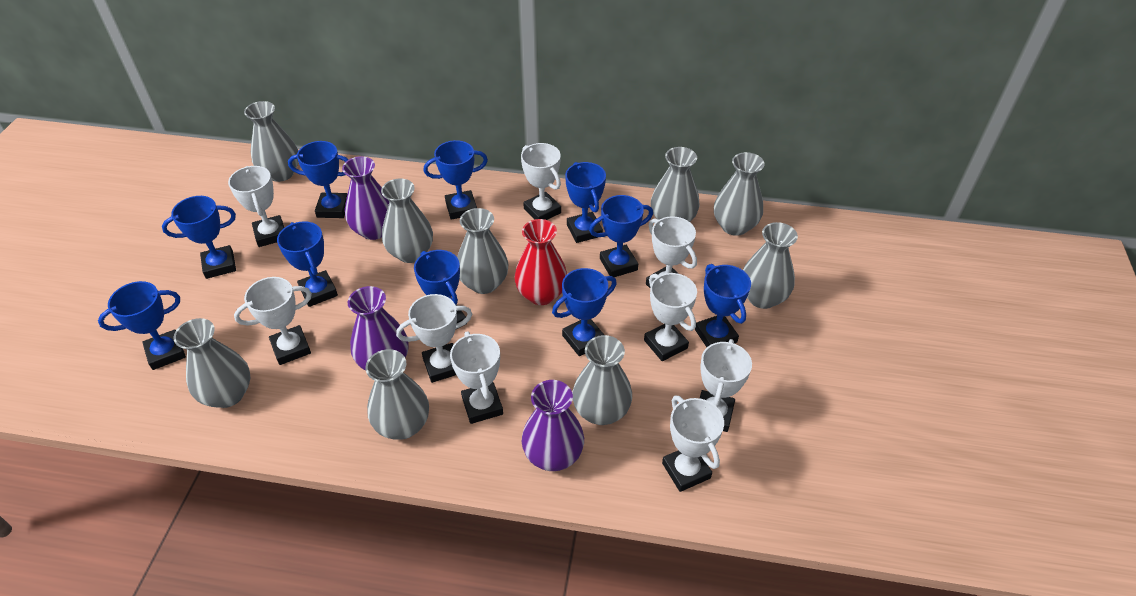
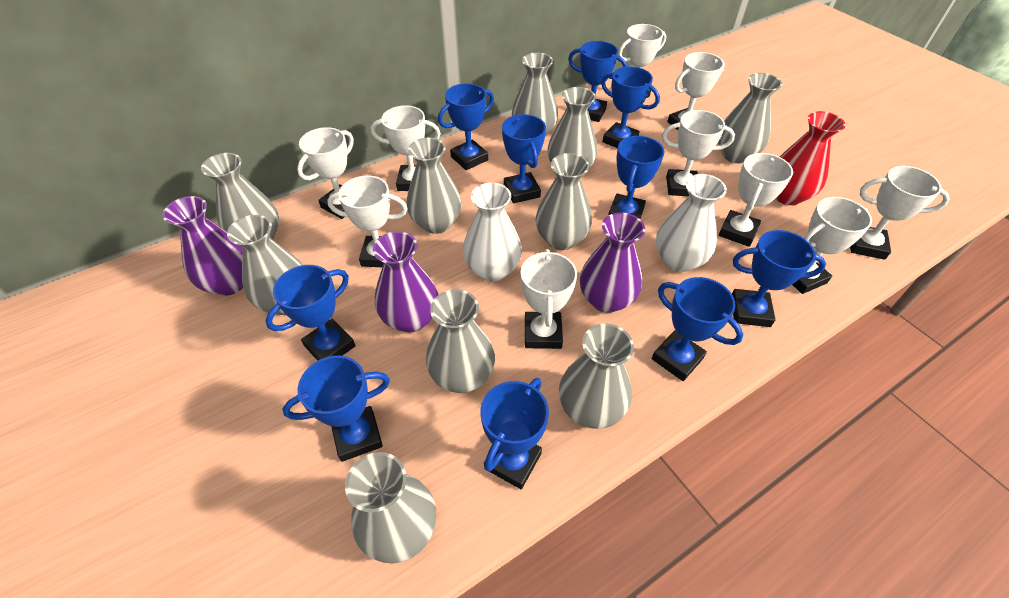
grey vase: [174,318,250,408] [244,101,299,182] [365,349,429,440] [381,178,433,263] [457,208,509,294] [572,335,632,425] [651,147,699,222] [714,152,765,236] [743,222,798,309] = 9 -> [201,153,279,239] [227,215,302,315] [345,452,437,563] [407,138,462,234] [426,289,495,393] [512,52,558,137] [536,153,592,250] [547,87,597,168] [559,323,634,429] [718,73,782,163] = 10
white trophy: [228,166,284,247] [234,277,312,365] [396,294,472,383] [450,331,503,424] [521,143,561,220] [644,273,697,361] [646,217,697,288] [662,396,724,492] [700,339,752,432] = 9 -> [297,127,354,219] [327,176,408,267] [371,105,441,191] [521,249,577,349] [618,24,666,98] [662,110,735,196] [667,52,725,130] [719,153,793,247] [792,197,872,294] [850,166,950,260] = 10
white vase: none = 0 -> [463,183,522,281] [656,174,727,272] = 2

